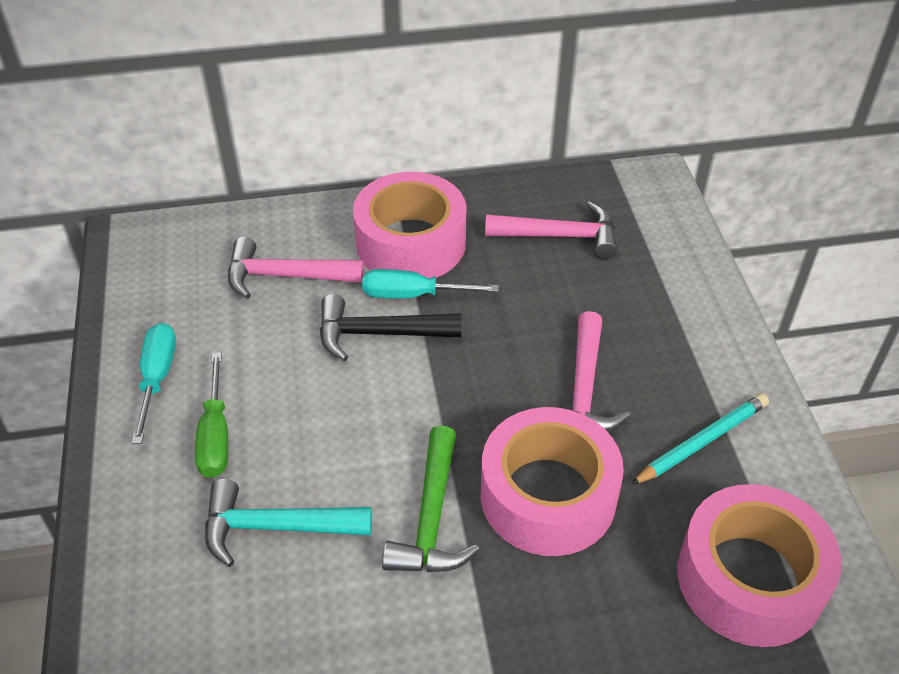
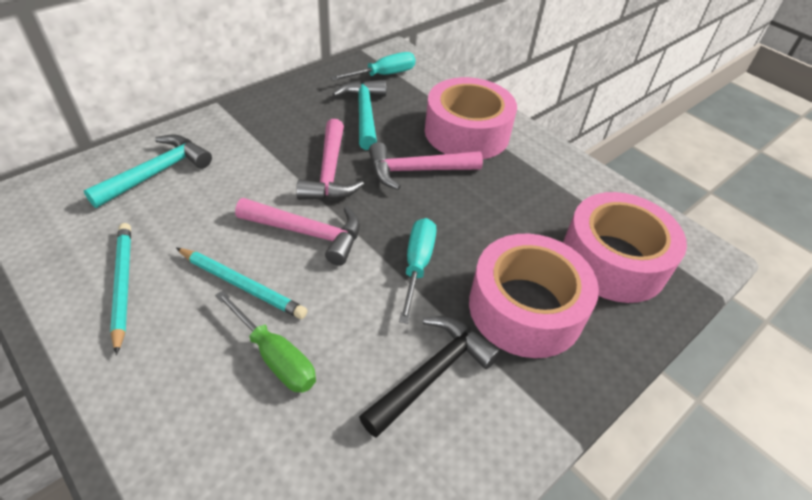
green hammer: [382,426,480,572] = 1 -> none = 0
turquoise hammer: [205,479,372,567] = 1 -> [83,135,212,208] [333,80,386,150] = 2
turquoise pencil: [631,394,769,485] = 1 -> [110,223,131,355] [176,248,307,319] = 2

